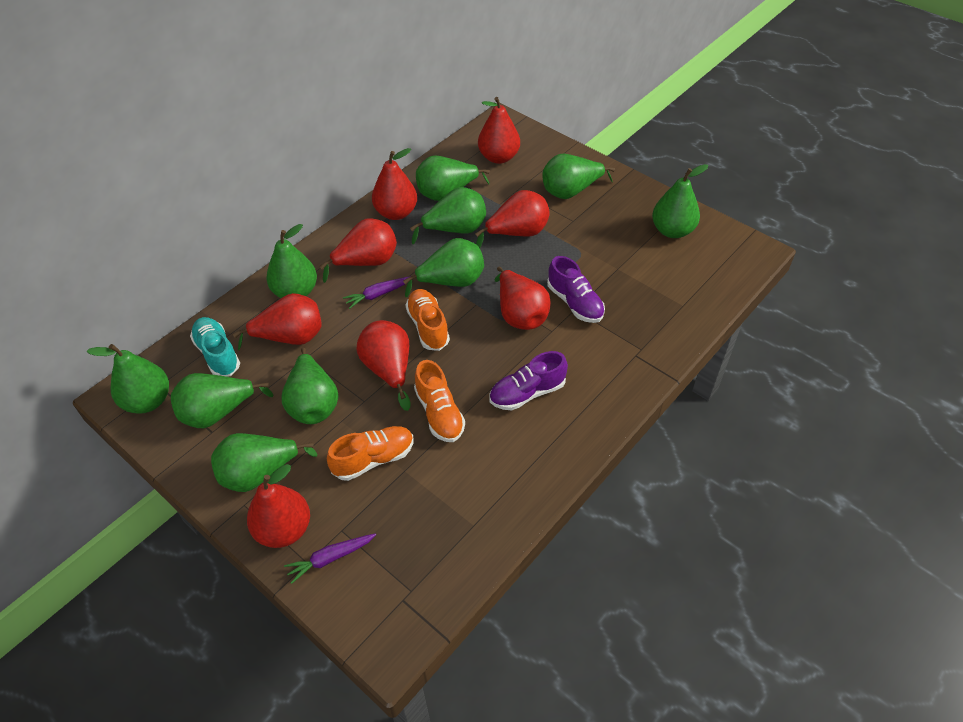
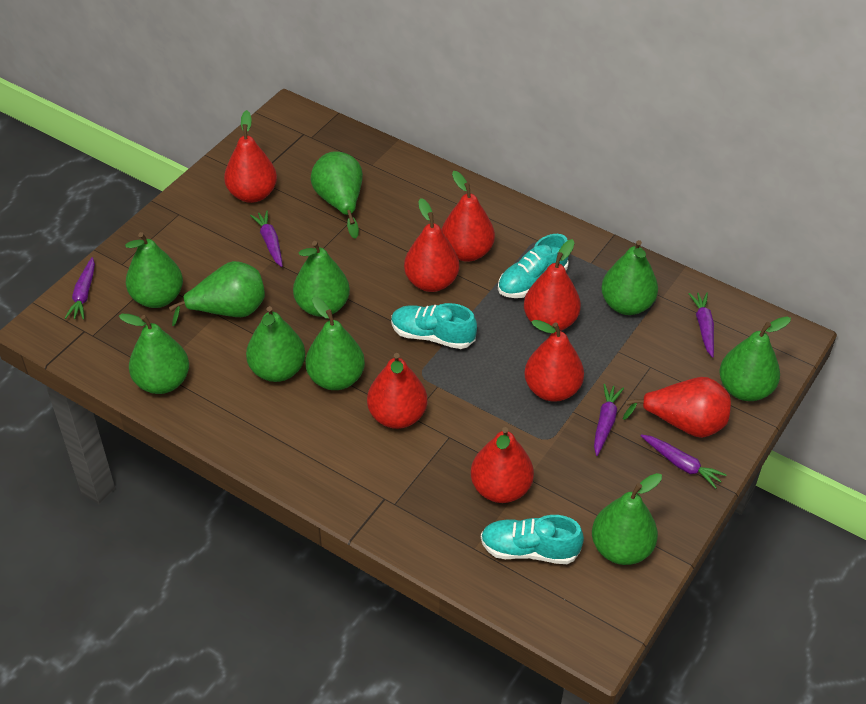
orange shoe: [327,426,413,481] [405,289,450,351] [414,360,465,442] = 3 -> none = 0
purple carrot: [284,533,376,584] [343,276,411,309] = 2 -> [65,257,95,320] [250,210,283,267] [594,384,624,456] [640,434,727,489] [689,293,714,358] = 5
purple shoe: [489,351,568,411] [547,256,605,323] = 2 -> none = 0
turquoise shoe: [190,317,240,377] = 1 -> [391,303,477,349] [481,515,584,564] [498,234,569,298] = 3

